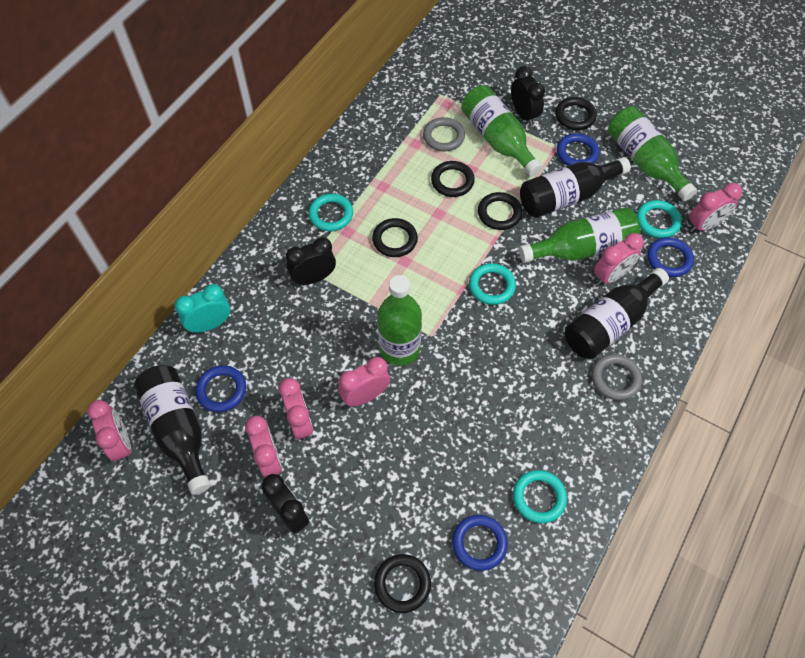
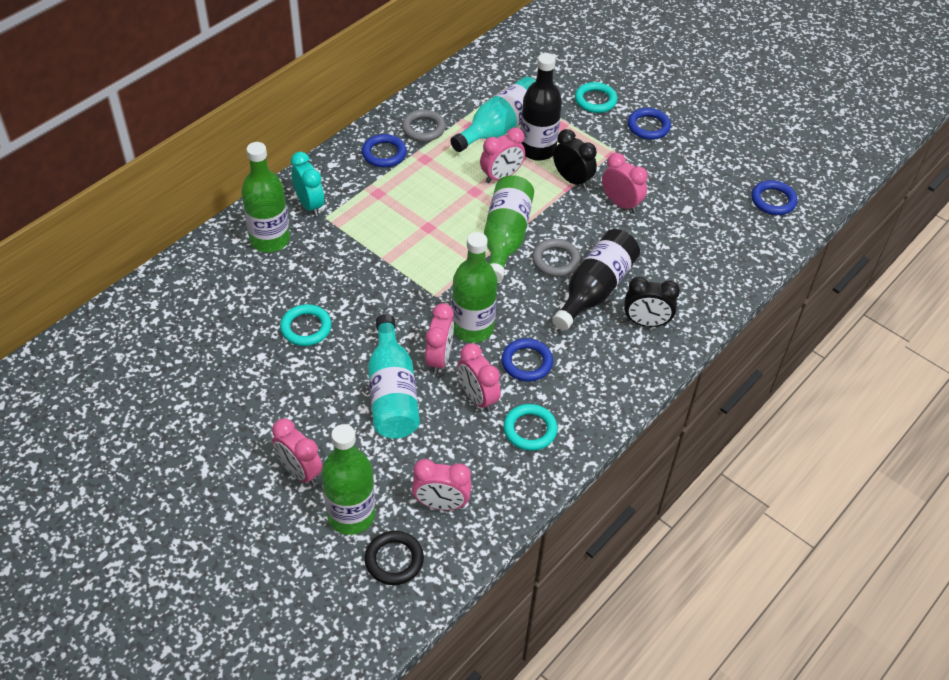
black bottle: [134,365,211,495] [520,157,631,218] [565,268,669,359] = 3 -> [520,53,562,161] [552,229,640,331] = 2
black clock: [261,474,309,534] [286,237,336,285] [511,66,545,125] = 3 -> [553,129,597,189] [624,277,680,327] = 2
black ring: [372,218,418,257] [374,554,431,613] [431,161,475,197] [478,192,522,230] [555,97,597,130] = 5 -> [365,531,424,585] = 1
turquoise bottle: none = 0 -> [368,314,420,439] [450,77,536,152] = 2
turquoise ring: [309,194,353,231] [469,263,516,305] [513,470,567,523] [637,200,682,238] = 4 -> [280,304,332,346] [503,404,557,451] [575,82,617,113] = 3

